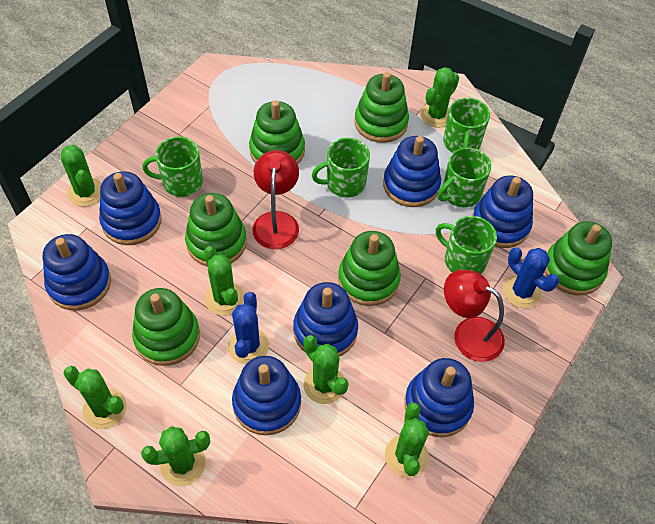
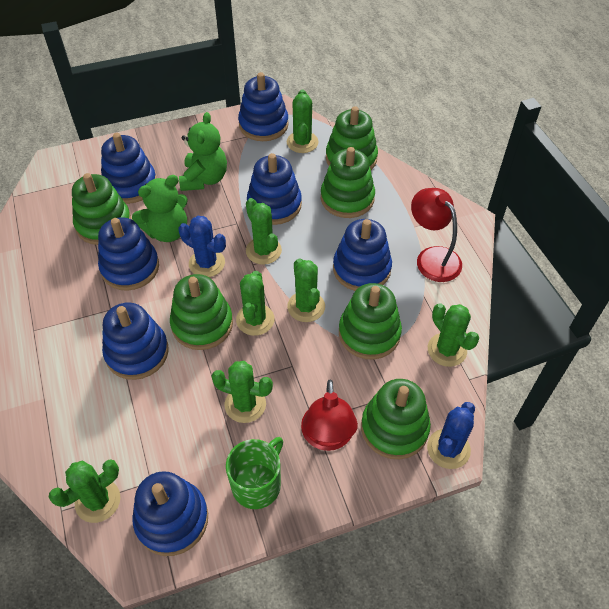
green mug: [142,137,203,197] [312,138,370,198] [436,216,497,274] [438,147,491,207] [443,98,490,153] = 5 -> [226,437,283,509] = 1
green teddy bear: none = 0 -> [132,175,188,242] [179,112,227,191] = 2

